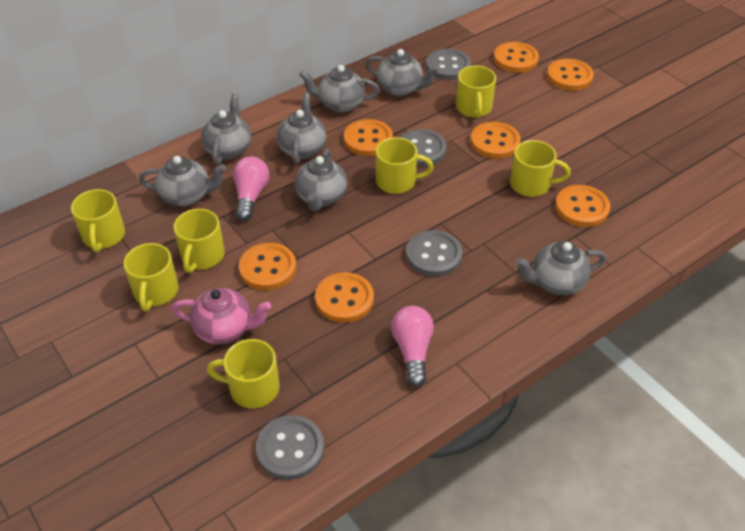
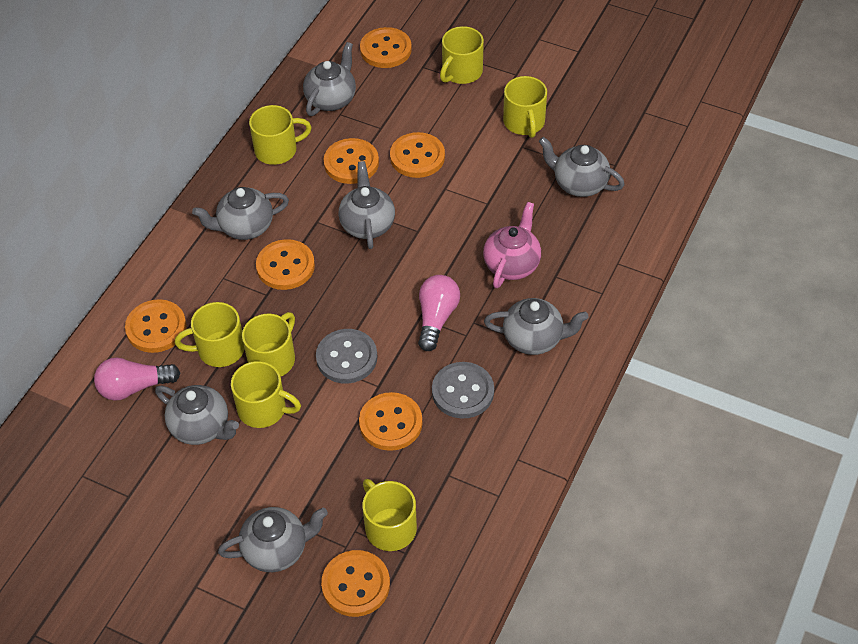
grey button: [256,415,324,480] [399,129,447,167] [406,230,462,276] [426,49,471,80] = 4 -> [316,329,377,384] [432,362,494,419] = 2

